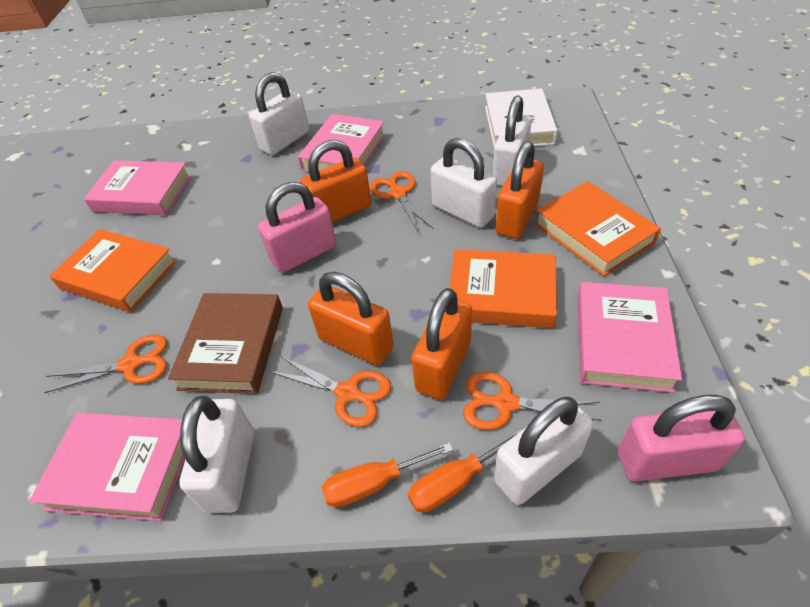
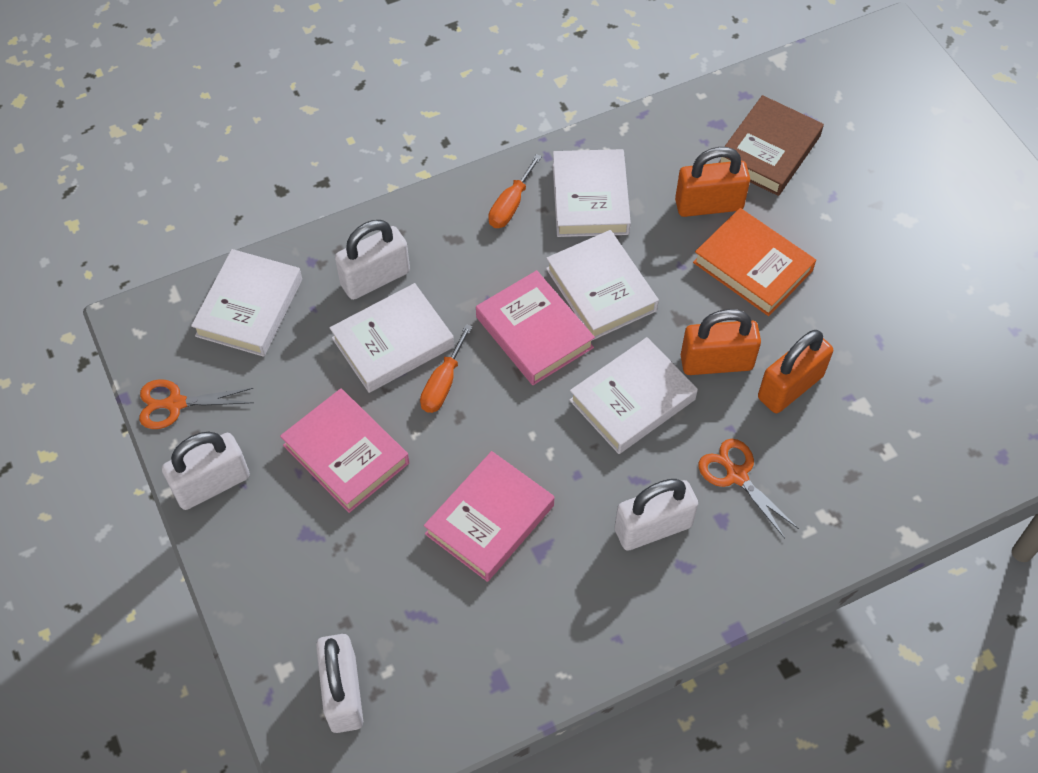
orange book: [50,229,177,312] [449,249,557,328] [535,181,661,276] = 3 -> [693,208,816,316] = 1
orange padlock: [300,140,371,222] [308,272,394,365] [411,288,472,400] [496,141,544,239] = 4 -> [675,147,750,217] [681,309,761,375] [758,330,833,413] = 3
orange scissors: [44,334,167,393] [269,356,391,427] [370,171,434,233] [463,372,602,430] = 4 -> [139,379,254,429] [698,439,799,538] = 2
pink book: [29,413,185,521] [84,160,191,215] [298,114,386,172] [577,282,682,393] = 4 -> [280,388,409,513] [424,451,554,582] [476,270,595,385] = 3
pink padlock: [258,182,337,273] [618,395,745,482] = 2 -> none = 0
white book: [485,88,558,147] = 1 -> [191,249,302,357] [330,283,454,393] [546,230,659,340] [553,149,631,237] [569,337,698,454] = 5
white padlock: [179,396,254,513] [249,72,309,155] [430,138,497,228] [493,95,531,186] [494,396,593,505] = 5 -> [162,432,250,510] [316,634,363,733] [335,220,410,300] [615,479,698,551] = 4

